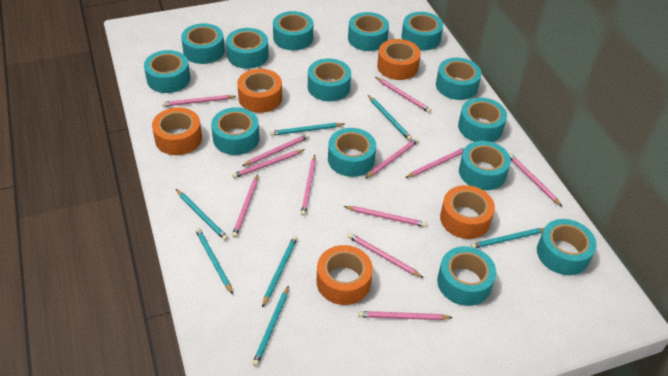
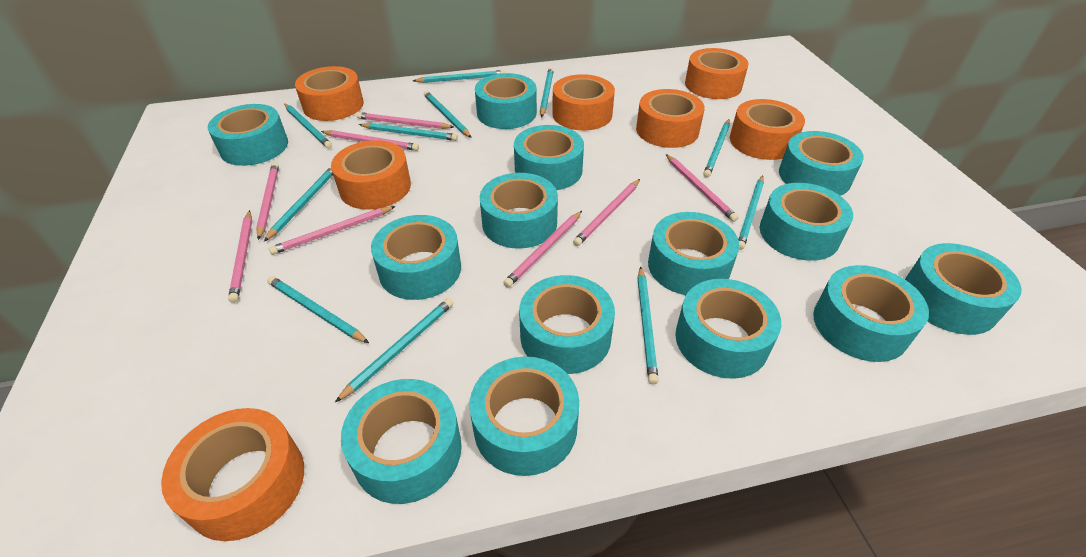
orange tape: [152,107,202,155] [237,69,282,113] [317,245,373,305] [377,39,421,80] [440,185,495,239] = 5 -> [161,408,304,541] [295,66,364,121] [331,140,411,210] [552,74,615,131] [636,89,705,148] [685,48,749,99] [730,99,805,160] = 7
pink pencil: [162,95,236,107] [232,149,305,178] [232,174,258,238] [242,134,309,166] [301,155,316,216] [344,206,427,227] [348,233,424,278] [358,311,453,320] [365,138,418,179] [375,77,431,113] [405,147,465,178] [509,153,562,206] = 12 -> [228,210,252,303] [256,163,279,240] [269,206,396,255] [321,130,419,151] [356,112,453,129] [503,211,582,287] [573,179,640,246] [666,154,738,222] = 8
turquoise pencil: [176,189,228,241] [195,228,233,294] [252,285,289,366] [262,236,298,307] [270,123,344,136] [368,95,412,141] [471,228,544,248] = 7 -> [264,167,333,241] [267,276,369,343] [284,104,332,148] [335,298,453,402] [359,123,458,141] [413,70,505,83] [424,91,472,138] [540,68,554,117] [638,266,659,384] [703,119,730,178] [738,175,764,250] = 11

